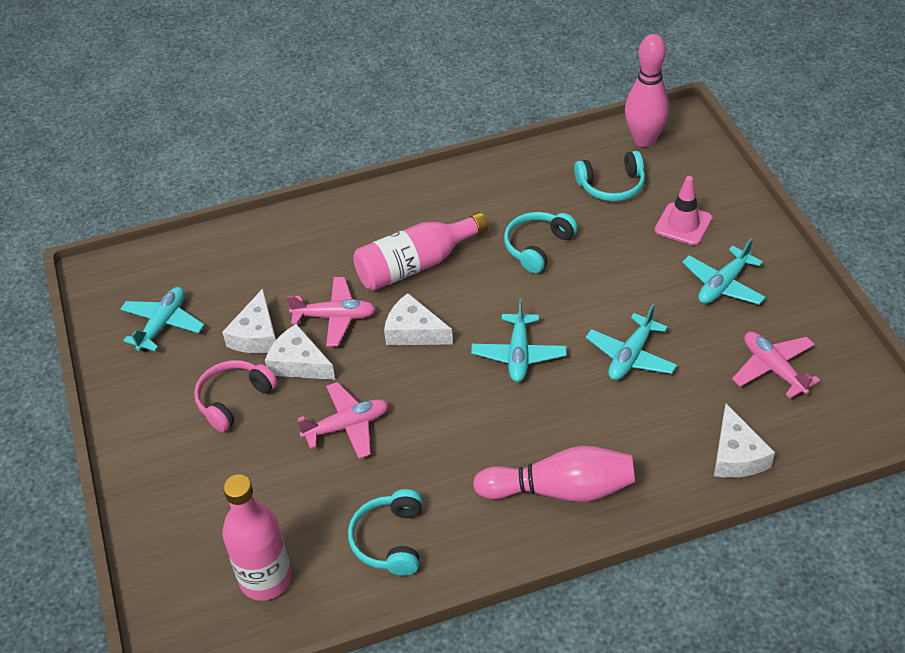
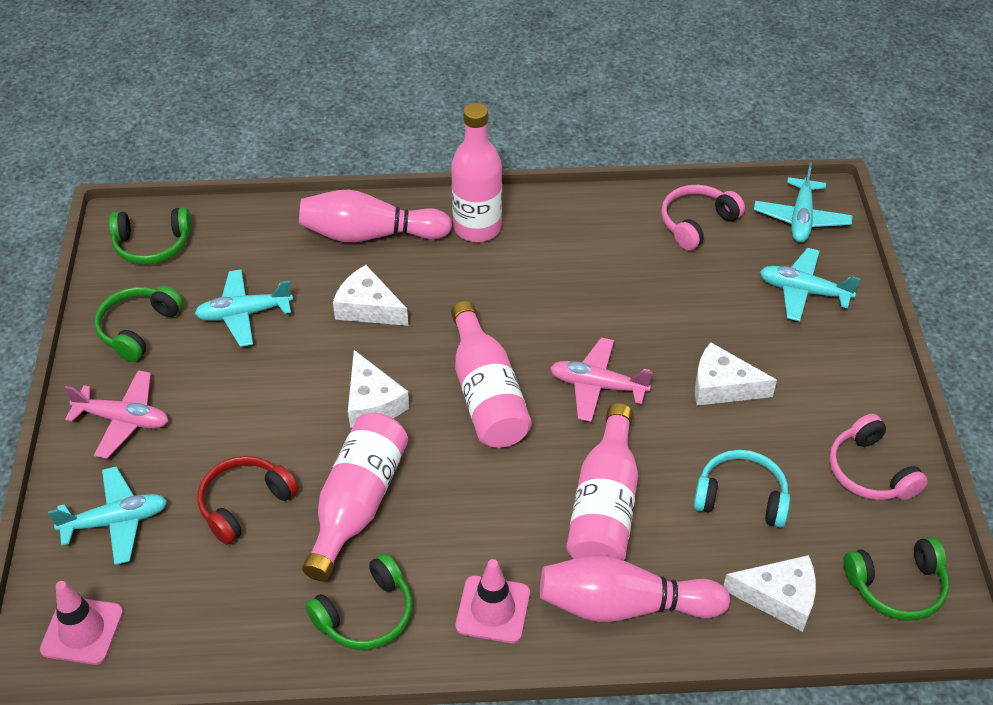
green headphones: none = 0 -> [94,286,183,362] [109,207,192,265] [305,553,412,650] [844,537,949,621] = 4
pink bottle: [222,475,292,601] [353,212,488,291] = 2 -> [302,413,408,581] [451,103,502,242] [451,301,532,448] [566,403,638,560] = 4
pink headphones: [194,360,278,432] = 1 -> [661,185,745,250] [829,414,928,500] = 2
pink plane: [286,277,376,346] [297,382,388,459] [732,332,820,398] = 3 -> [64,370,168,459] [550,338,653,422] = 2
pink traffic cone: [655,176,712,245] = 1 -> [40,581,123,665] [456,559,530,643] = 2
red headphones: none = 0 -> [198,456,298,545] = 1
turquoise headphones: [348,489,422,576] [504,212,578,273] [574,151,645,202] = 3 -> [693,450,790,528] = 1

